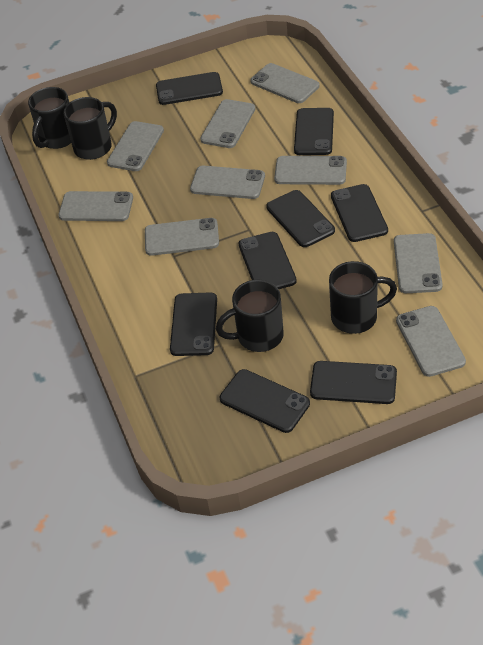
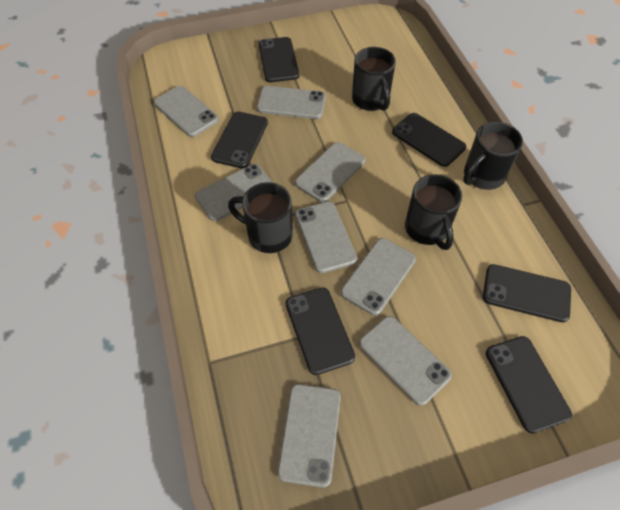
black phone: [156,72,223,105] [170,292,217,356] [220,369,310,433] [239,232,297,289] [266,190,335,247] [294,108,334,155] [310,361,397,404] [331,184,388,242] = 8 -> [211,112,268,168] [258,37,299,82] [285,287,355,375] [392,113,466,167] [483,264,571,323] [486,336,572,433] = 6
grey phone: [58,191,133,221] [107,121,164,171] [145,218,219,256] [190,166,265,199] [200,99,255,148] [250,63,320,103] [274,156,347,185] [394,233,443,293] [396,306,466,377] = 9 -> [154,86,219,137] [195,164,273,221] [257,86,326,119] [277,384,341,488] [295,142,365,202] [295,202,357,273] [341,238,416,316] [359,316,452,406] = 8

